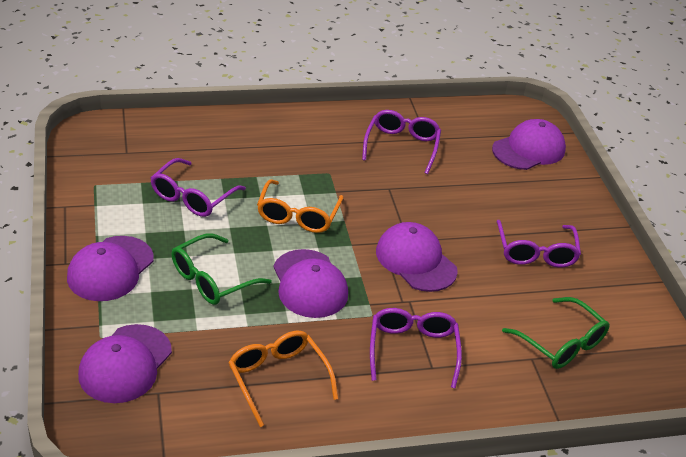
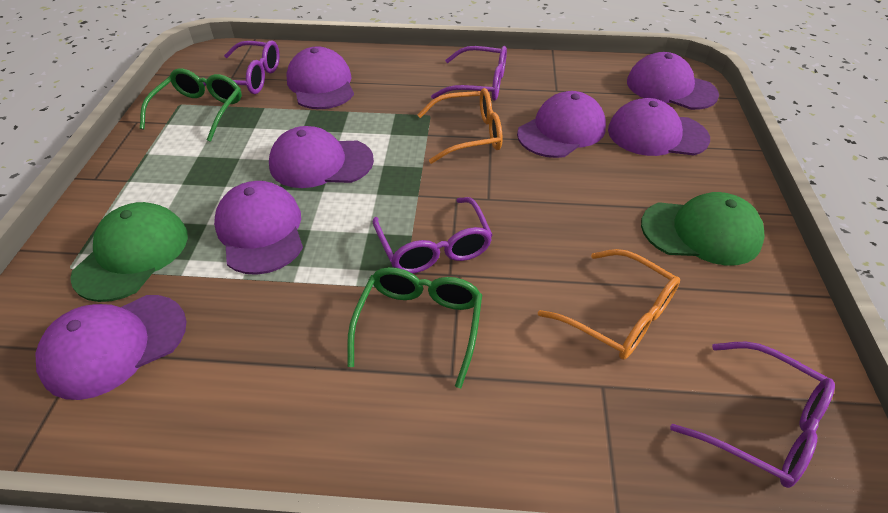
green cap: none = 0 -> [70,202,188,302] [641,192,765,266] = 2
purple cap: [67,236,154,301] [78,324,172,403] [273,249,348,318] [376,222,458,292] [492,119,566,170] = 5 -> [35,295,187,400] [214,181,303,275] [269,126,374,188] [287,46,354,109] [517,91,606,158] [608,98,710,156] [627,52,719,110] = 7

